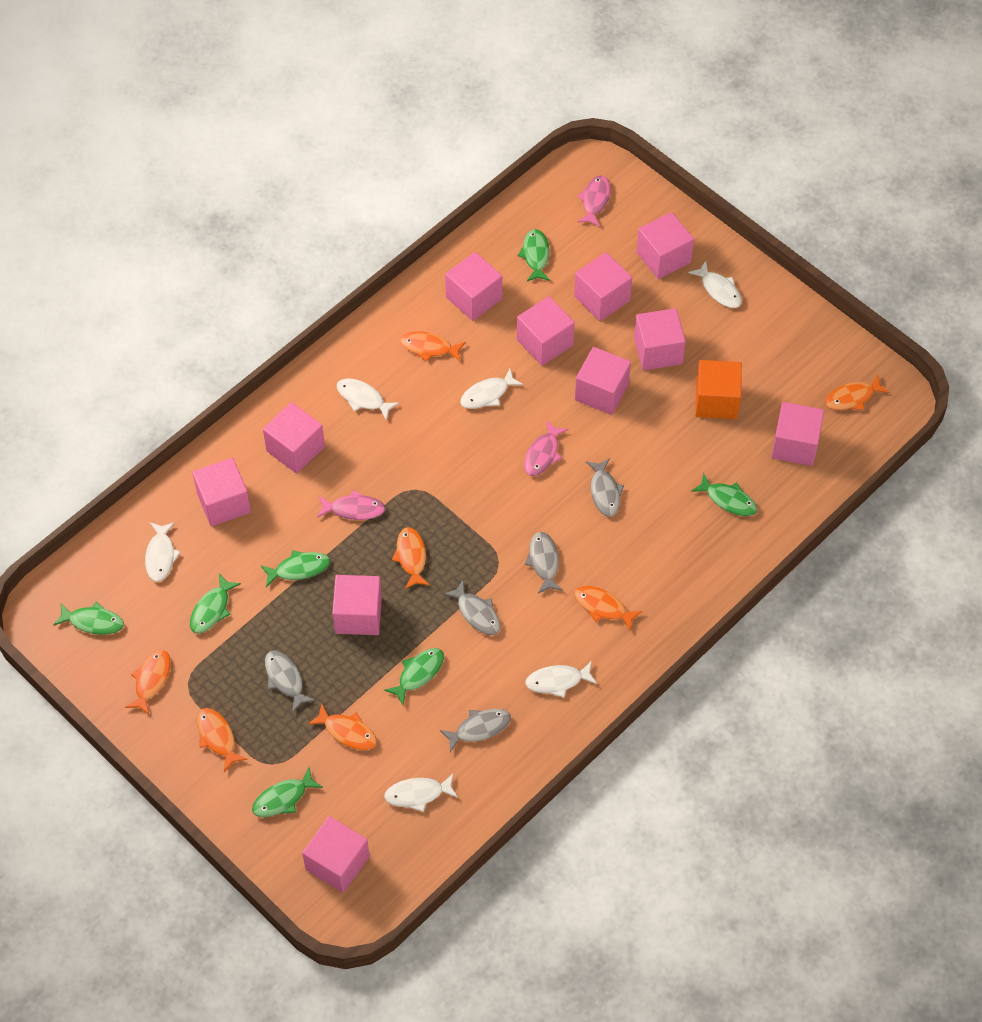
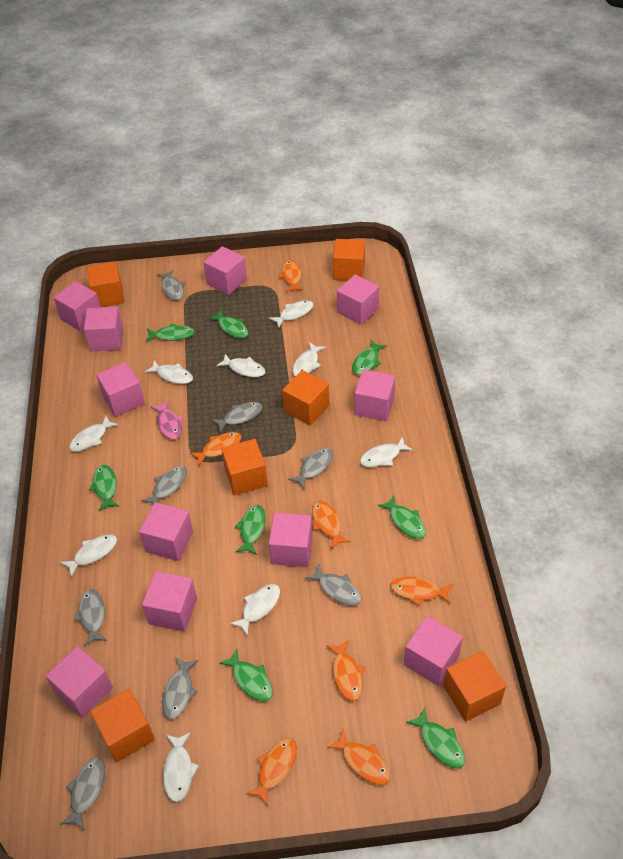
green fish: [53,602,124,635] [190,574,241,634] [252,767,323,817] [261,550,330,587] [384,648,444,705] [518,229,550,281] [691,473,757,516] = 7 -> [89,465,119,511] [146,323,195,342] [208,309,248,338] [219,649,273,701] [235,505,266,555] [352,340,387,375] [378,496,426,539] [406,708,465,769] = 8
grey fish: [265,650,315,713] [440,709,511,752] [444,580,501,635] [525,532,563,593] [586,458,624,517] = 5 -> [60,758,105,830] [74,589,107,646] [141,466,187,504] [157,270,185,301] [162,657,198,720] [211,402,263,432] [288,448,333,489] [305,564,362,606] = 8
orange cube: [695,360,742,419] = 1 -> [87,262,125,307] [90,689,155,762] [221,439,268,495] [282,370,329,426] [333,239,365,281] [444,651,506,722] = 6
pink fish: [317,490,385,520] [524,420,568,476] [577,176,611,227] = 3 -> [150,401,183,440] = 1
white fish: [145,522,181,582] [336,378,399,420] [384,774,458,812] [460,369,523,409] [525,661,597,698] [688,261,742,308] = 6 -> [60,534,117,577] [69,416,118,452] [144,360,193,384] [163,732,199,802] [216,354,266,377] [230,584,280,636] [269,300,313,327] [292,342,326,376] [360,437,413,467] = 9

